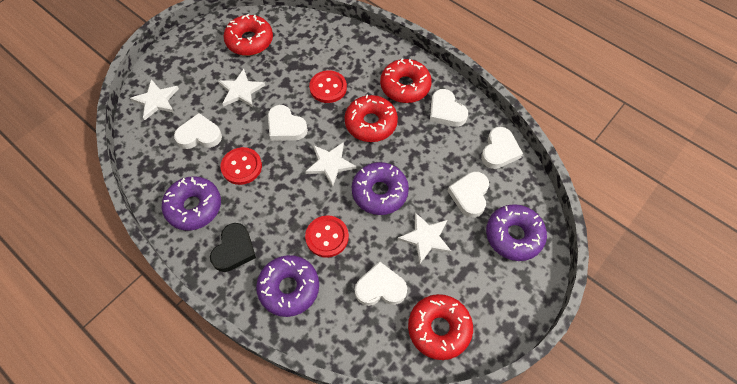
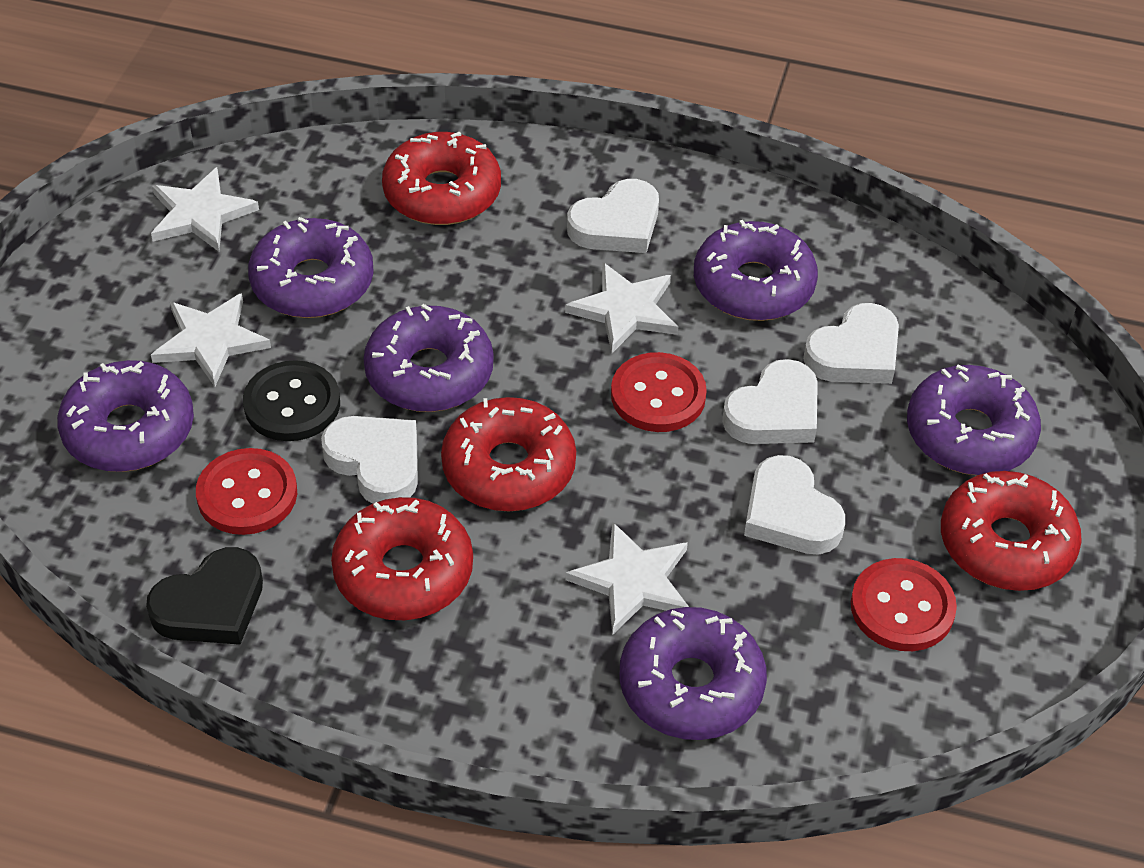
black button: none = 0 -> [243,360,340,441] = 1
purple donut: [161,176,221,231] [256,255,319,317] [352,162,409,215] [486,204,547,261] = 4 -> [57,360,194,472] [248,217,374,318] [363,304,494,412] [619,607,767,740] [694,220,818,321] [907,365,1041,475] = 6
white heart: [174,113,222,149] [268,105,308,141] [355,261,407,306] [430,89,468,127] [448,172,489,218] [481,127,523,169] = 6 -> [321,416,418,503] [567,179,659,253] [722,359,818,444] [744,455,845,555] [803,303,899,384] = 5

